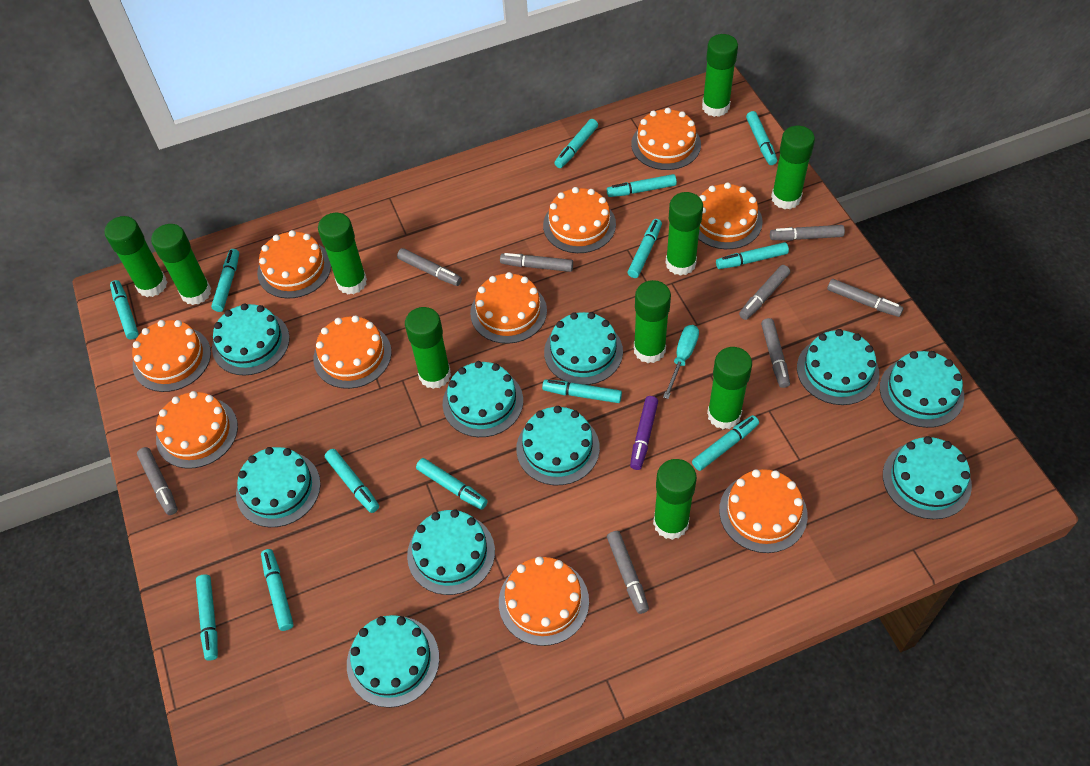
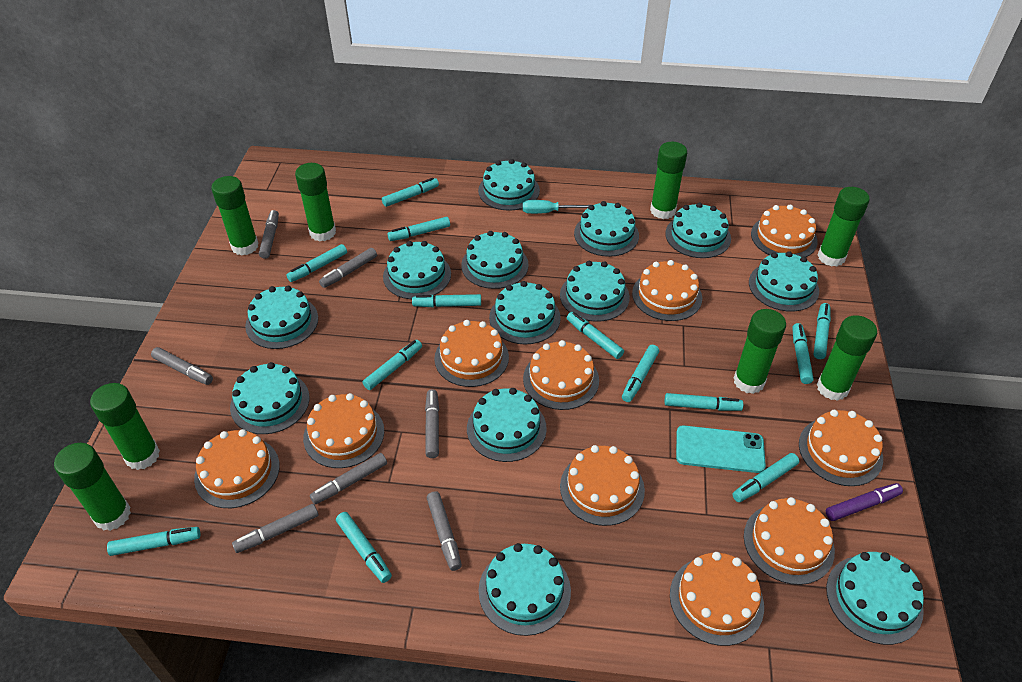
green glue stick: [104,216,168,297] [151,224,211,305] [318,213,367,294] [405,307,451,389] [634,280,671,363] [653,459,697,540] [666,192,703,276] [702,34,738,117] [707,347,752,429] [771,125,815,209] = 10 -> [54,443,131,531] [90,383,160,470] [211,176,259,255] [295,163,336,241] [650,142,687,219] [734,309,786,394] [817,187,870,266] [817,315,877,401] = 8
grey marker: [137,447,178,515] [397,248,462,286] [500,253,573,272] [607,531,649,614] [739,265,790,320] [761,318,790,388] [770,225,845,241] [827,279,904,317] = 8 -> [151,347,213,385] [232,504,319,553] [259,210,279,259] [310,453,387,504] [319,248,377,288] [425,389,439,458] [427,491,462,571] = 7
turquoise cake: [212,303,290,376] [236,447,321,527] [347,615,439,708] [407,509,495,595] [443,361,523,437] [516,406,600,485] [544,312,623,385] [797,329,879,405] [880,351,964,428] [883,436,972,519] = 10 -> [230,362,310,434] [245,286,318,349] [383,241,451,299] [461,231,529,289] [467,388,547,462] [478,159,540,211] [478,543,571,636] [489,281,561,345] [560,261,630,322] [574,201,639,257] [665,203,731,258] [749,251,819,312] [826,552,924,645] = 13
turquoise phone: none = 0 -> [676,425,766,473] = 1

